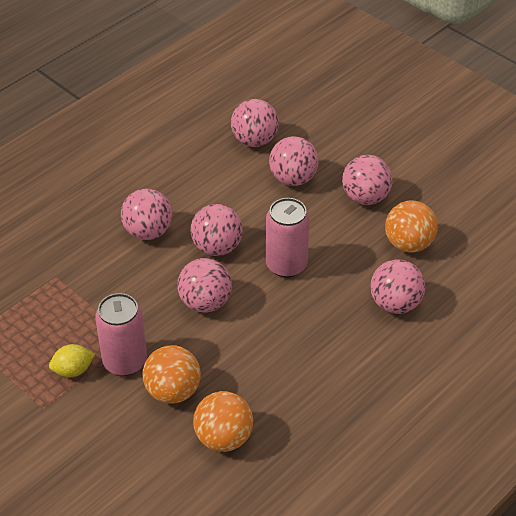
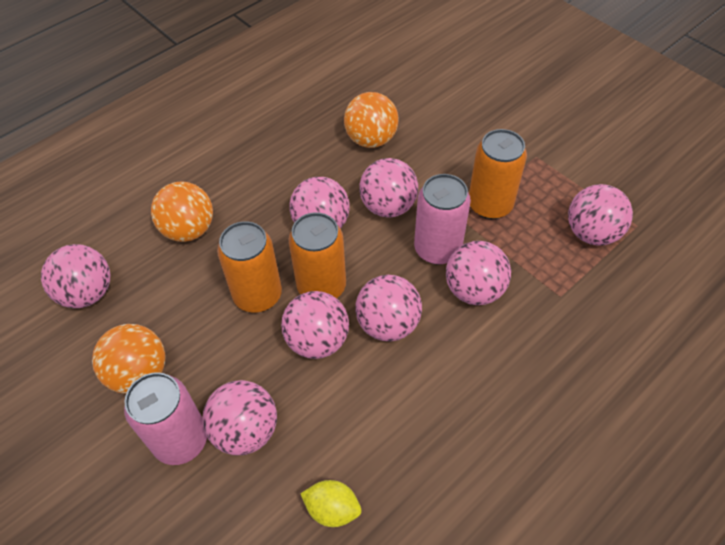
orange can: none = 0 -> [217,221,282,312] [289,212,346,298] [469,129,527,219] = 3
pink ball: [121,189,173,240] [178,258,232,313] [190,204,243,256] [231,99,279,147] [269,136,319,186] [342,155,393,205] [370,259,425,314] = 7 -> [41,244,110,308] [202,380,277,455] [281,291,349,359] [289,177,350,228] [355,275,422,341] [359,158,418,218] [446,241,511,305] [568,184,633,246] = 8

